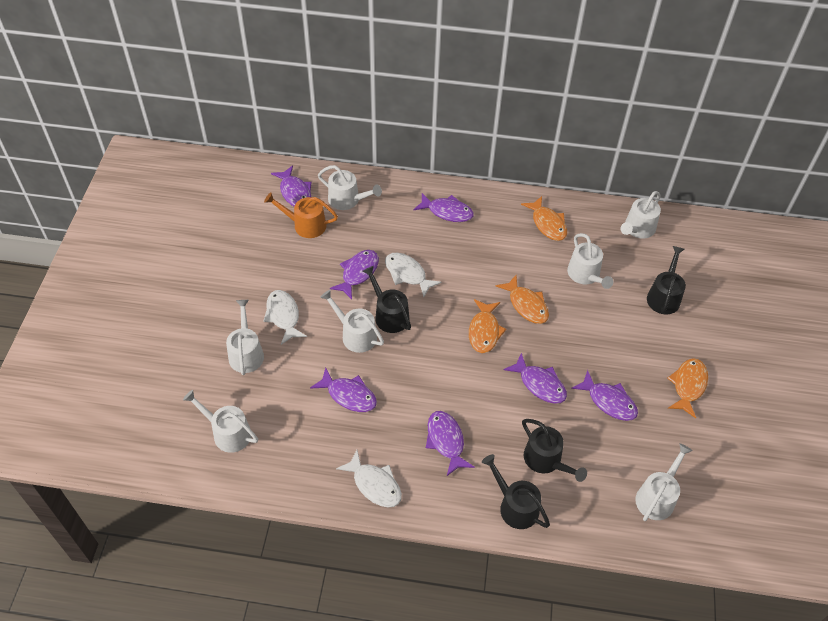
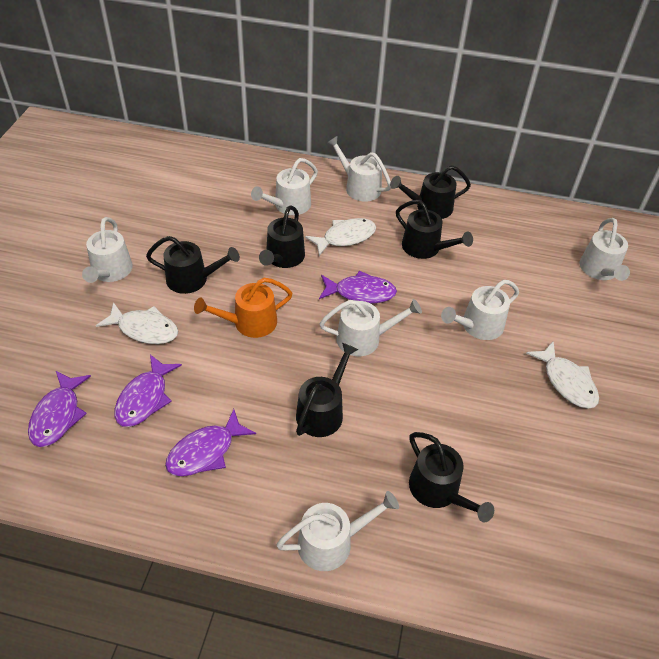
black watering can: [362,266,411,333] [482,454,550,529] [522,419,587,482] [647,246,686,314] = 4 -> [146,236,240,294] [259,205,305,268] [296,343,358,437] [390,165,471,219] [396,200,473,259] [409,432,494,522] = 6
orange fish: [469,299,506,353] [496,275,549,324] [521,196,567,241] [667,358,708,418] = 4 -> none = 0
purple fish: [271,165,311,207] [310,368,377,412] [330,250,379,299] [413,193,474,222] [426,411,475,476] [503,353,567,404] [571,370,638,421] = 7 -> [28,371,91,447] [114,354,182,427] [165,409,256,476] [319,270,397,303] = 4

